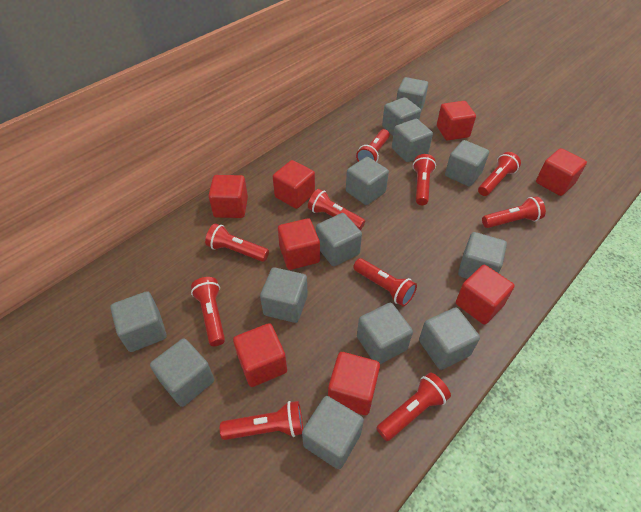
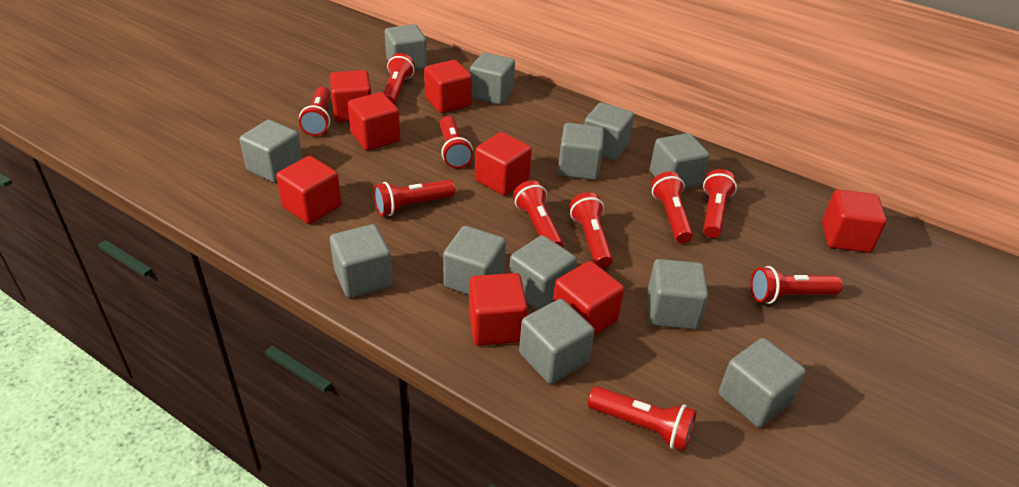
grey cube: [110,291,167,352] [150,339,214,407] [260,267,308,323] [302,396,364,469] [316,213,362,266] [346,157,389,205] [357,303,413,364] [382,97,421,135] [392,119,433,162] [396,77,428,111] [419,307,480,370] [445,140,489,187] [458,232,507,279] = 13 -> [240,120,303,183] [330,224,393,298] [385,24,427,70] [443,226,506,295] [470,52,515,105] [509,235,577,310] [519,299,595,384] [558,123,604,180] [584,102,634,161] [647,259,708,330] [650,133,710,189] [719,338,806,428] = 12

